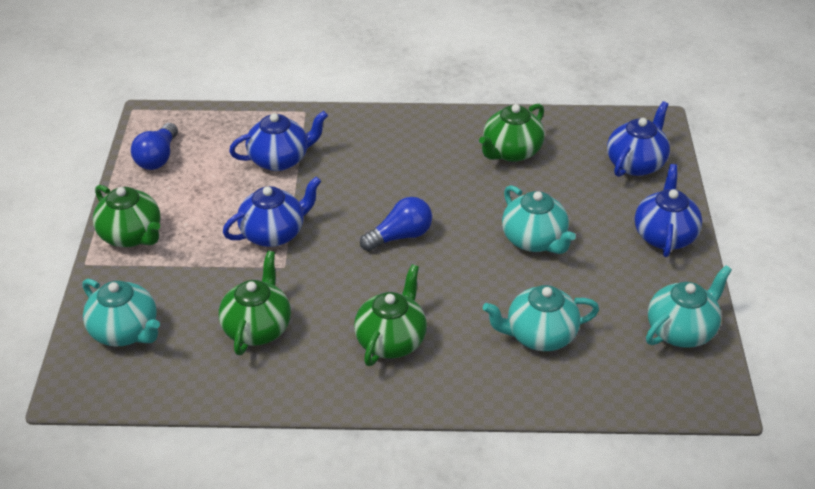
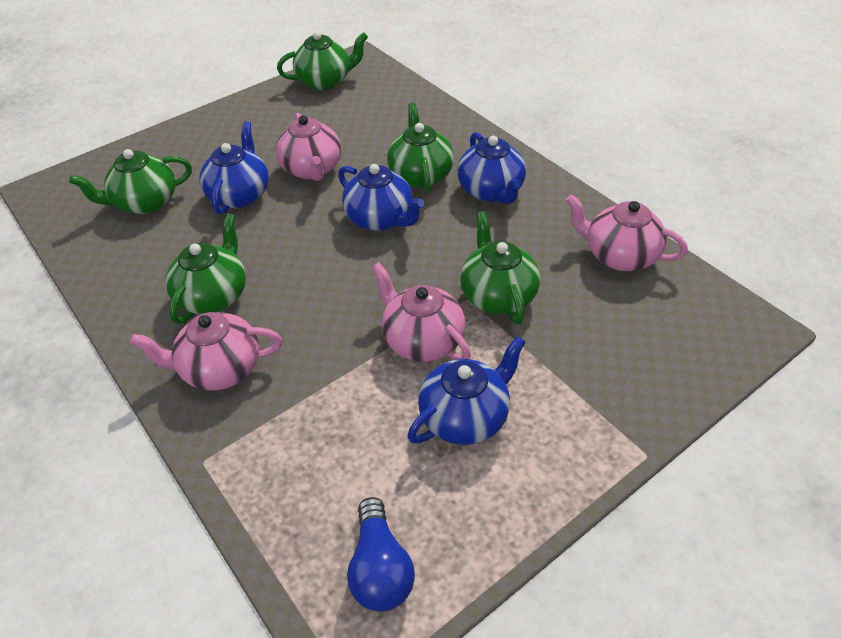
blue light bulb: [131,123,178,170] [360,197,432,251] = 2 -> [347,497,415,612] = 1
green teapot: [93,185,161,247] [219,251,291,355] [354,264,427,366] [479,104,545,162] = 4 -> [69,149,192,214] [166,213,246,324] [277,31,368,90] [387,103,454,193] [460,211,540,324] = 5
pink teapot: none = 0 -> [130,312,282,391] [275,113,341,181] [372,262,471,362] [566,194,688,271] = 4
turquoise teapot: [83,279,160,347] [483,285,599,351] [502,185,576,254] [646,265,732,348] = 4 -> none = 0

